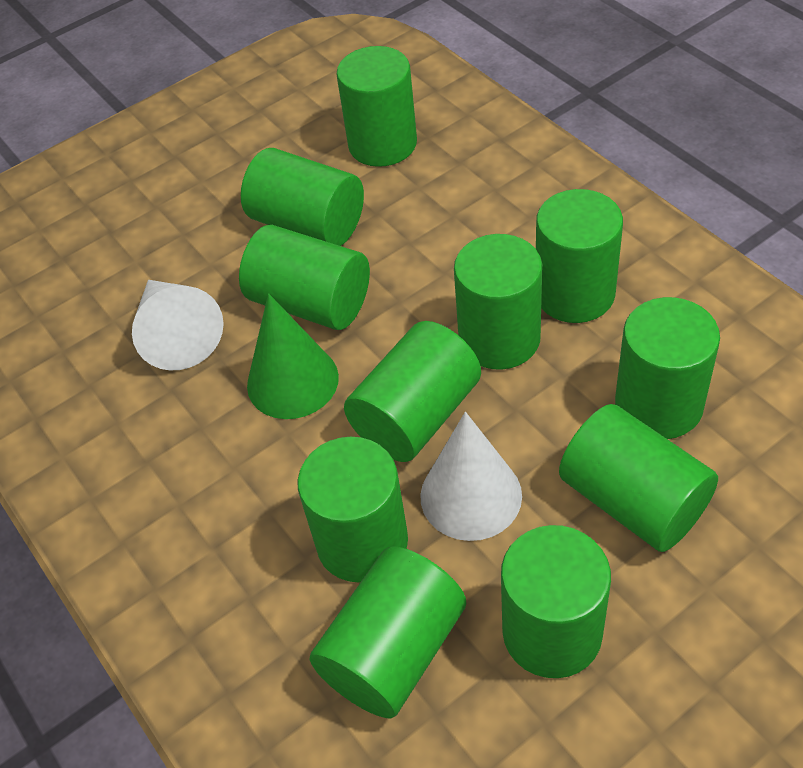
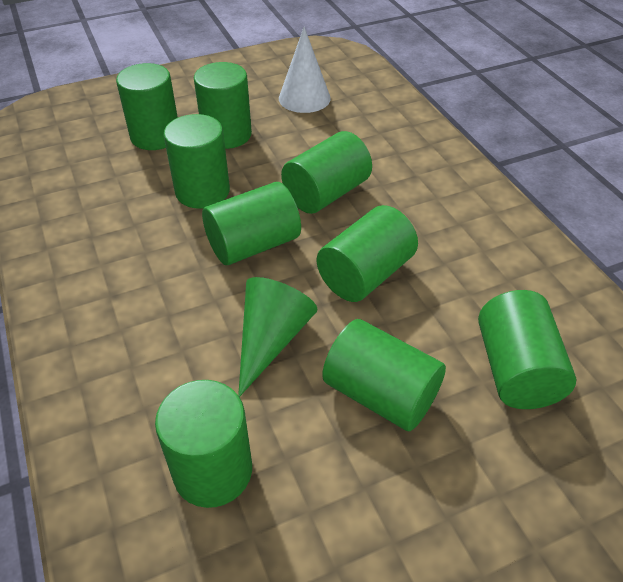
green cylinder: [239,225,370,330] [241,148,364,246] [298,437,408,583] [310,546,466,719] [337,46,417,167] [344,321,481,462] [454,234,542,370] [501,525,611,678] [536,189,623,323] [559,404,718,552] [615,297,720,439] = 11 -> [116,63,178,150] [155,380,252,508] [164,114,230,209] [194,62,252,149] [202,182,301,265] [281,131,372,214] [317,205,418,302] [322,319,446,431] [478,290,576,409] = 9
white cone: [132,280,224,370] [420,412,522,541] = 2 -> [279,27,331,113] = 1

